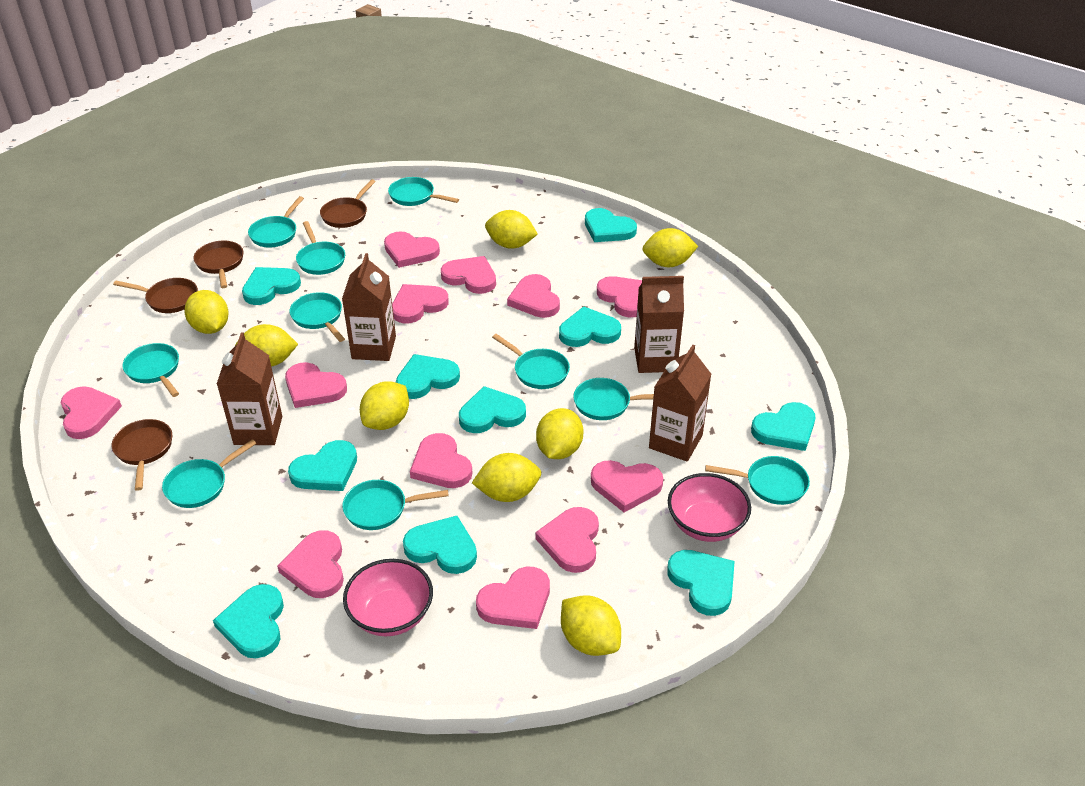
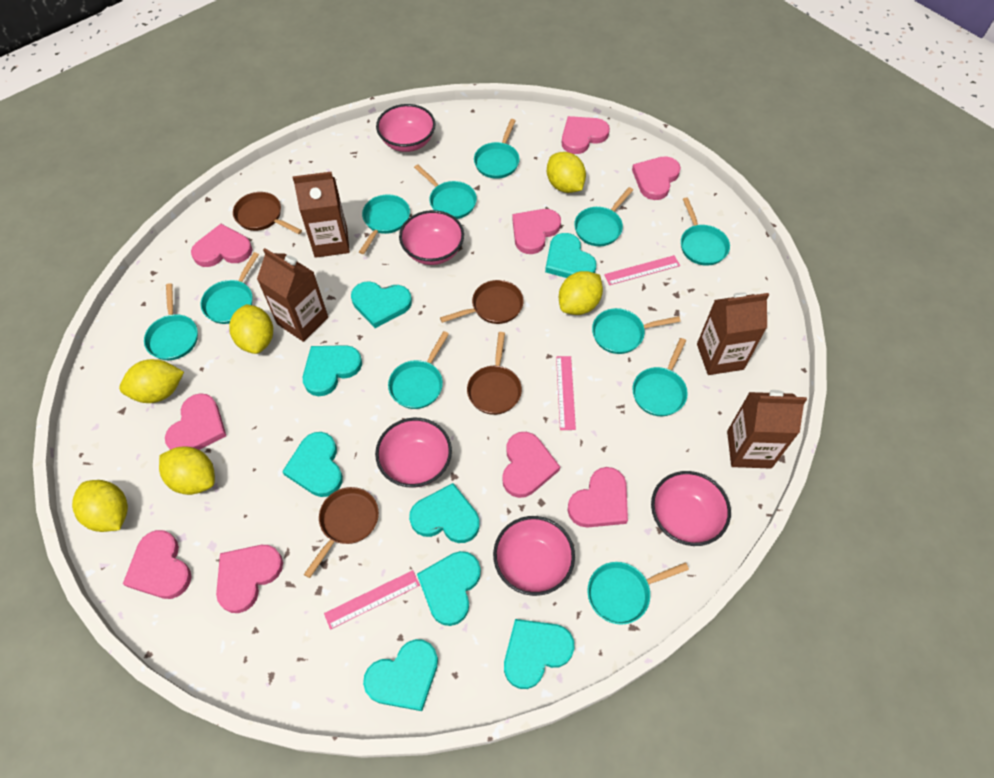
pink bowl: [343,559,433,636] [668,473,751,542] = 2 -> [375,418,452,488] [376,104,436,152] [399,210,464,265] [493,516,575,596] [651,471,731,546] = 5
pink heart: [61,386,122,439] [277,530,344,598] [285,362,347,408] [384,231,440,268] [392,284,449,323] [410,433,472,488] [441,256,496,294] [476,567,550,629] [507,274,560,318] [535,507,599,573] [591,460,663,512] [597,276,642,317] = 12 -> [123,530,191,599] [165,393,226,450] [191,224,253,267] [216,545,283,613] [502,432,560,498] [512,209,561,254] [562,116,610,154] [567,467,628,528] [632,156,681,200] = 9
pink ruler: none = 0 -> [324,570,420,630] [556,356,576,430] [604,255,680,285] = 3
turquoise heart: [213,584,284,658] [242,267,301,305] [288,440,357,491] [396,354,460,399] [403,516,477,574] [459,386,526,433] [559,306,621,347] [585,208,637,242] [667,550,735,616] [751,402,815,451] = 10 -> [282,432,343,497] [303,345,362,396] [351,281,412,328] [363,639,438,711] [409,483,480,543] [417,551,481,626] [504,619,575,689] [545,233,596,278] = 8
turquoise pan: [122,343,179,397] [162,439,256,508] [248,196,304,248] [289,292,345,342] [296,221,345,275] [342,480,449,530] [388,177,459,206] [492,334,570,389] [573,378,654,420] [705,456,810,505] = 10 -> [144,283,198,360] [200,252,259,324] [359,194,410,254] [388,331,449,409] [414,165,477,219] [474,119,520,179] [574,187,633,246] [587,562,689,625] [592,308,681,354] [632,338,688,416] [681,197,730,266] = 11
yellow lemon: [184,290,229,334] [235,324,298,367] [360,381,409,430] [472,453,541,502] [485,210,538,249] [536,408,583,459] [561,596,621,656] [642,228,698,267] = 8 -> [72,480,128,532] [119,359,184,403] [159,446,215,495] [229,304,273,354] [547,152,586,193] [559,271,603,315] = 6

